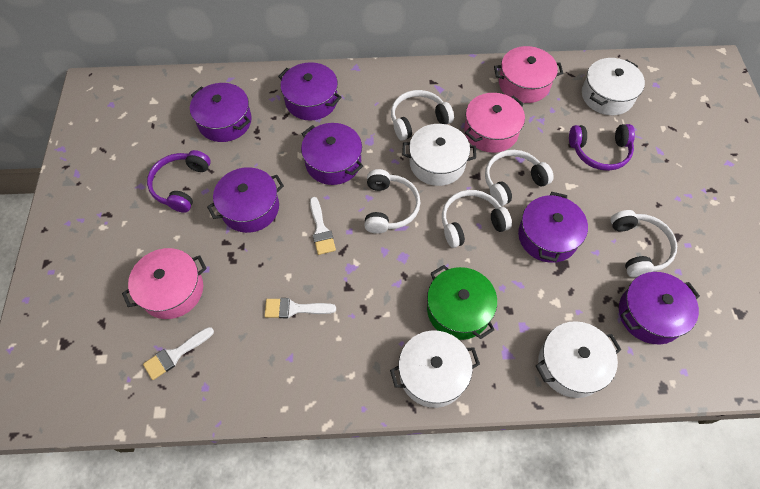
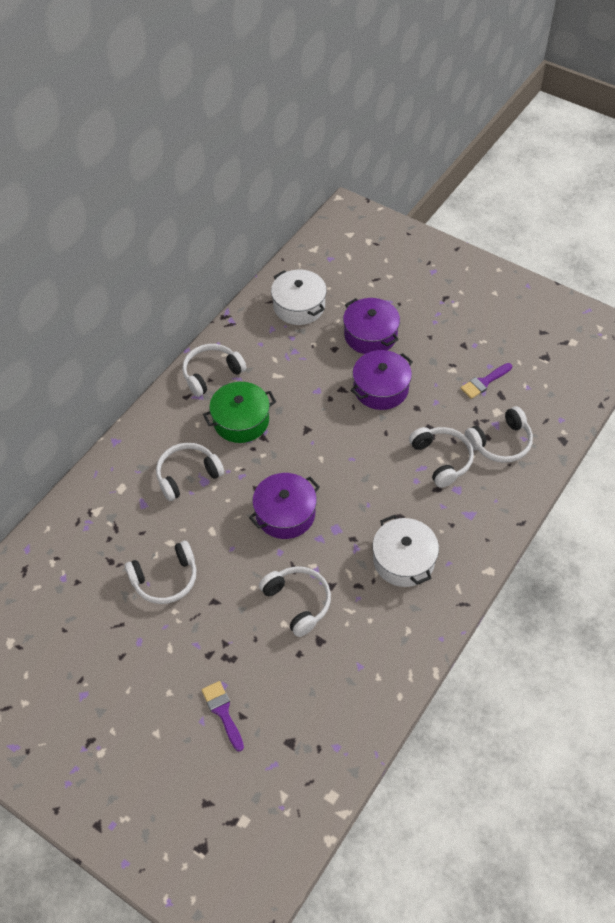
pink pot: [122,248,207,319] [464,93,525,153] [494,46,563,103] = 3 -> none = 0
purple brush: none = 0 -> [202,681,244,752] [460,363,512,399] = 2
purple headphones: [147,150,211,213] [569,124,635,171] = 2 -> none = 0
purple pot: [190,83,252,142] [207,167,284,233] [278,62,341,120] [301,123,363,185] [518,192,588,263] [619,272,700,345] = 6 -> [249,473,320,539] [343,298,400,354] [351,350,413,410] = 3
white brush: [143,327,214,380] [264,298,336,318] [310,197,336,255] = 3 -> none = 0
white headphones: [364,169,420,234] [391,90,454,141] [442,190,512,248] [485,150,554,206] [611,210,677,277] = 5 -> [125,541,196,604] [156,443,224,501] [182,344,246,397] [259,566,331,637] [409,427,474,488] [465,406,533,463] = 6
white pot: [390,331,480,408] [402,124,476,186] [536,321,622,398] [582,58,645,115] = 4 -> [271,270,327,325] [372,515,439,587] = 2

